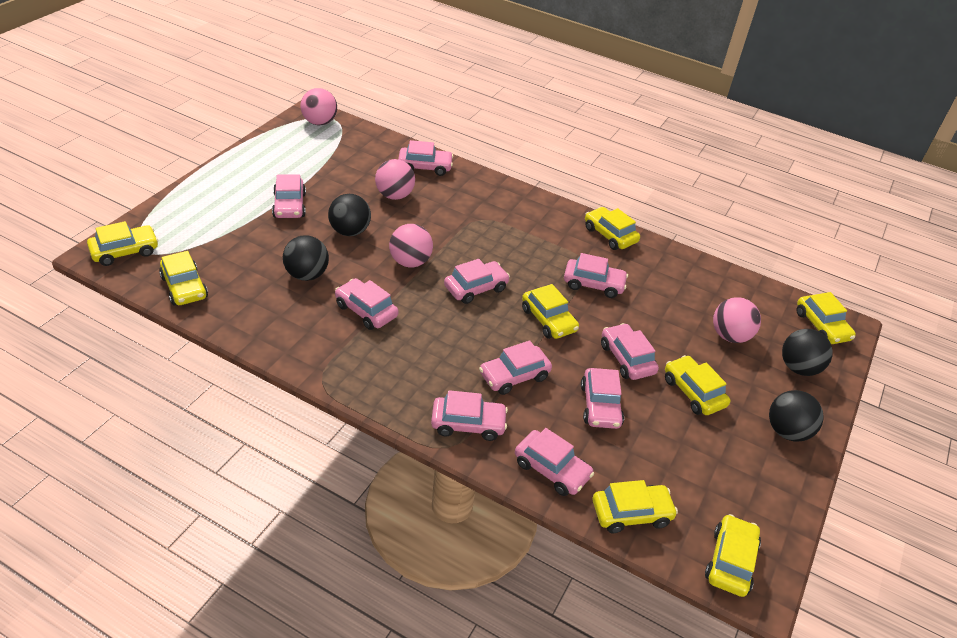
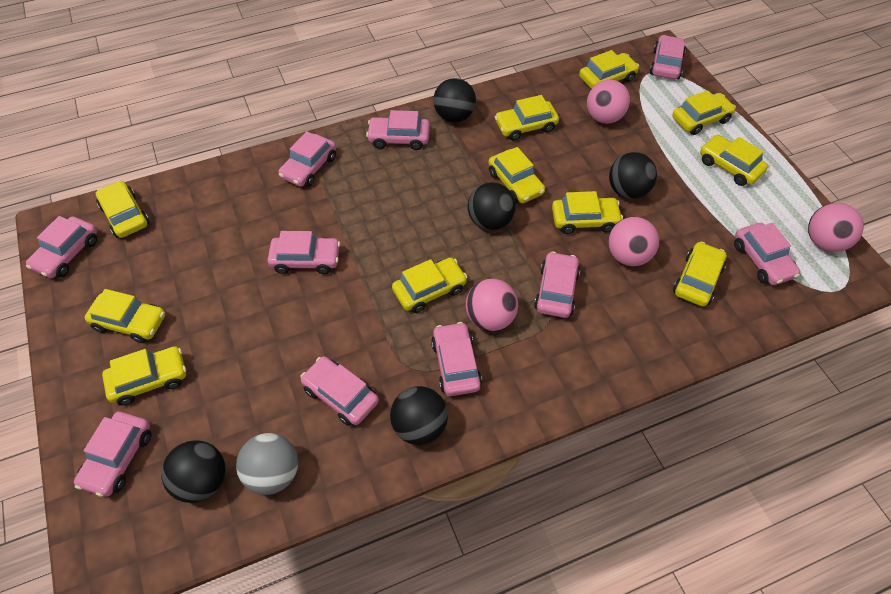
black ball: [283,235,329,281] [328,194,371,236] [769,390,824,442] [782,329,833,376] = 4 -> [161,441,226,503] [390,386,448,445] [433,78,476,122] [468,182,516,230] [609,152,657,199] = 5
grey ball: none = 0 -> [236,433,298,495] = 1
yellow car: [87,221,158,266] [159,251,208,305] [522,284,579,339] [585,207,640,250] [593,480,678,533] [665,355,731,415] [705,514,761,597] [796,292,856,344] = 8 -> [84,289,165,343] [96,181,150,238] [102,346,186,406] [392,257,467,313] [489,147,545,203] [495,95,559,141] [552,191,623,234] [579,50,639,89] [672,90,736,135] [673,242,727,307] [700,135,768,186] = 11

